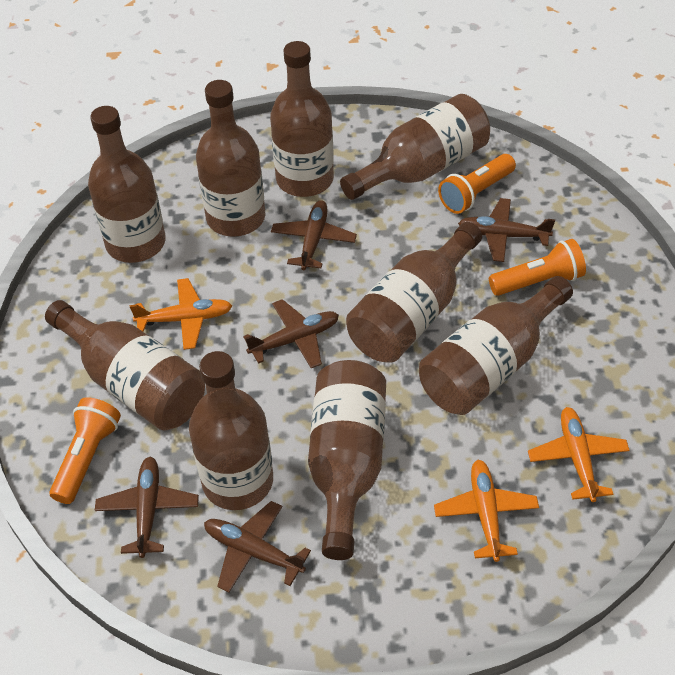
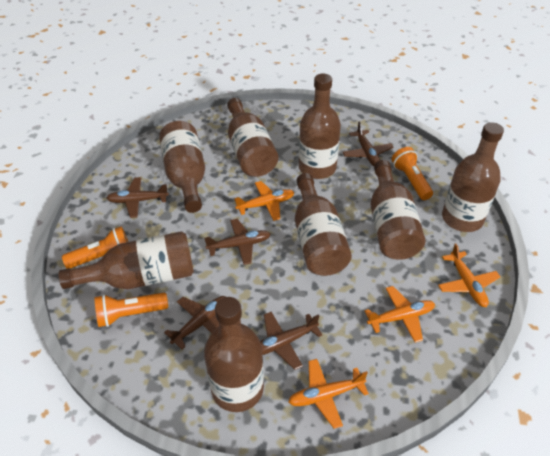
brown bottle: [45,300,205,430] [88,106,166,263] [189,351,273,510] [196,80,265,237] [270,41,334,197] [308,360,386,560] [340,94,490,200] [346,222,482,363] [419,276,573,415] = 9 -> [58,231,194,289] [159,121,205,213] [204,297,264,412] [227,98,278,177] [295,173,352,276] [299,73,341,179] [370,160,425,260] [442,122,504,232] = 8
orange plane: [130,278,232,350] [434,460,539,562] [528,407,630,502] = 3 -> [234,181,294,221] [288,359,369,429] [365,286,435,343] [438,243,500,307] = 4

